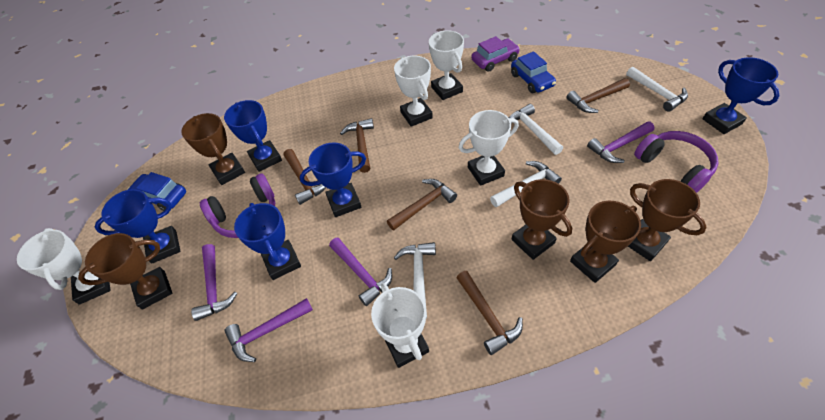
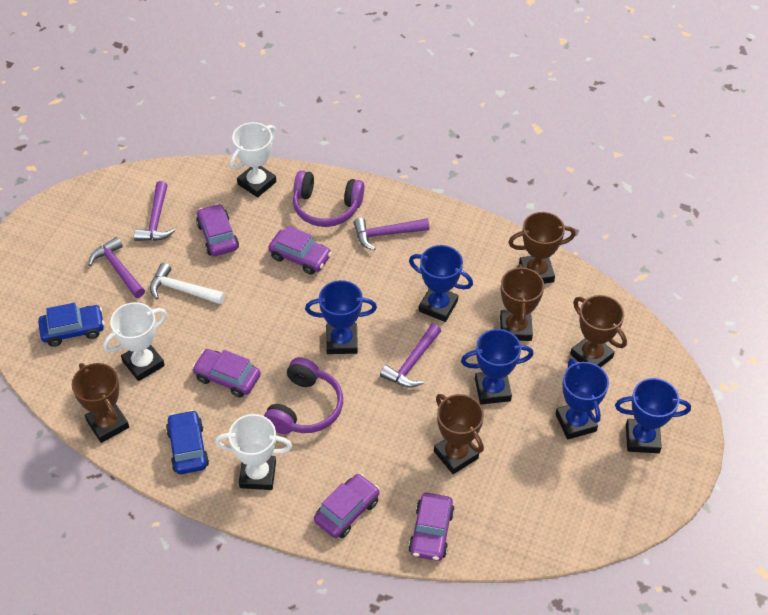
brown hammer: [284,149,326,205] [340,118,374,173] [387,179,457,231] [456,271,523,355] [566,78,630,113] = 5 -> none = 0
purple car: [471,36,520,72] = 1 -> [192,349,261,398] [196,204,239,256] [268,226,332,275] [314,474,379,538] [408,493,455,561] = 5
white hammer: [394,242,436,318] [490,161,562,207] [508,104,563,155] [626,66,688,112] = 4 -> [150,263,225,304] = 1
white trophy: [17,228,111,305] [371,283,429,368] [394,56,433,127] [429,30,464,100] [459,110,519,186] = 5 -> [103,302,167,381] [215,414,292,490] [230,122,276,198] = 3

